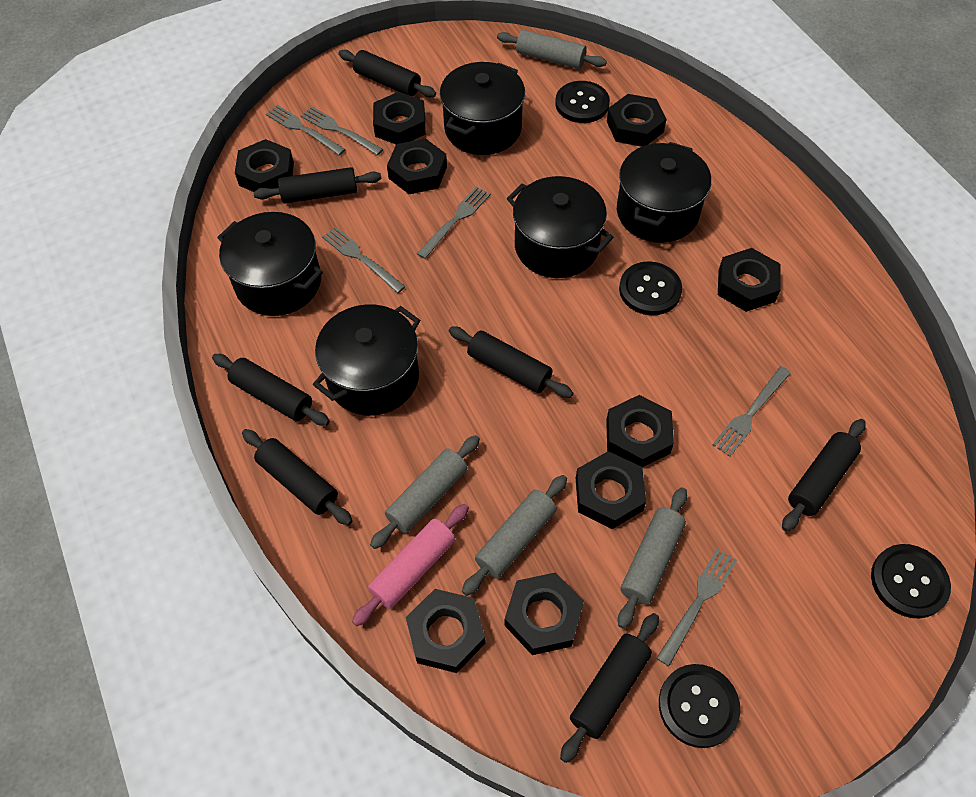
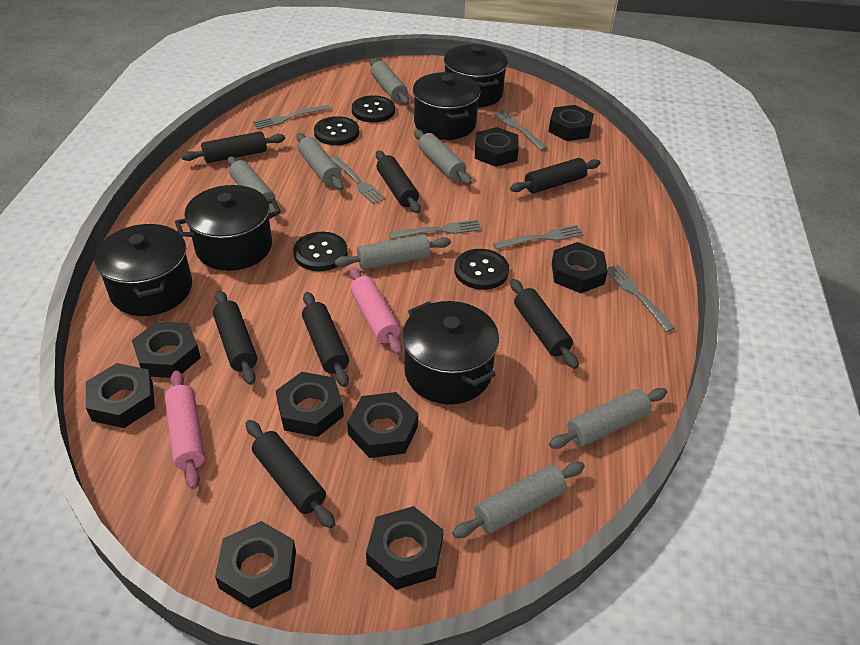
grey rolling pin: [370,435,480,549] [462,475,567,596] [497,30,607,69] [618,487,687,629] = 4 -> [227,157,277,216] [297,133,344,190] [335,234,451,270] [370,59,409,105] [414,130,472,185] [452,462,585,538] [549,388,667,449] = 7
pink rolling pin: [352,504,469,626] = 1 -> [165,370,205,489] [350,267,402,355] = 2

